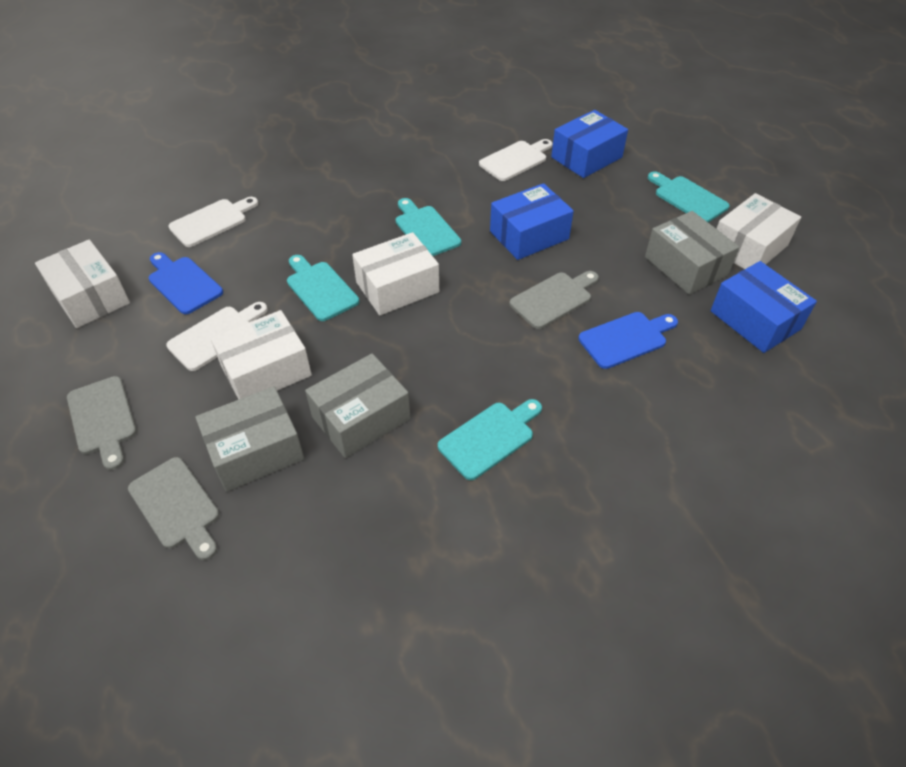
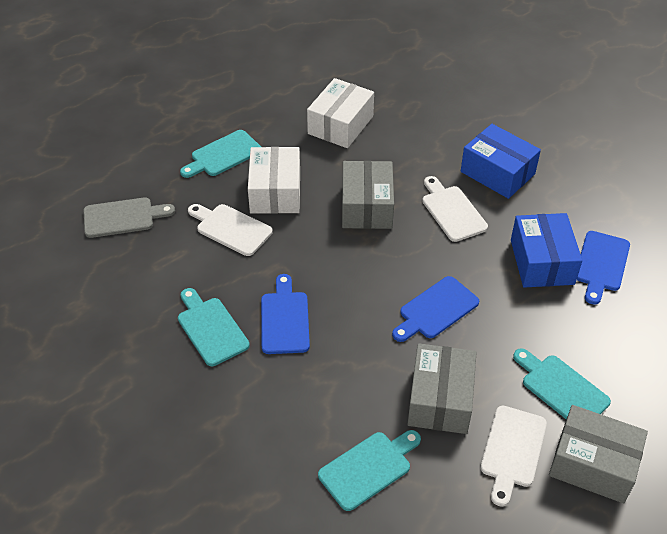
blue box: [490,183,574,260] [551,110,628,178] [711,261,817,353] = 3 -> [461,124,541,199] [511,213,582,288] = 2
blue cutting board: [149,252,223,314] [578,312,678,369] = 2 -> [261,274,310,354] [392,276,479,342] [577,231,630,305] = 3
grey cutting board: [67,376,137,470] [128,457,219,560] [509,271,599,329] = 3 -> [84,197,175,238] = 1
white box: [35,240,130,328] [211,310,312,399] [352,232,439,315] [716,193,801,269] = 4 -> [248,147,300,214] [307,78,374,148] = 2

